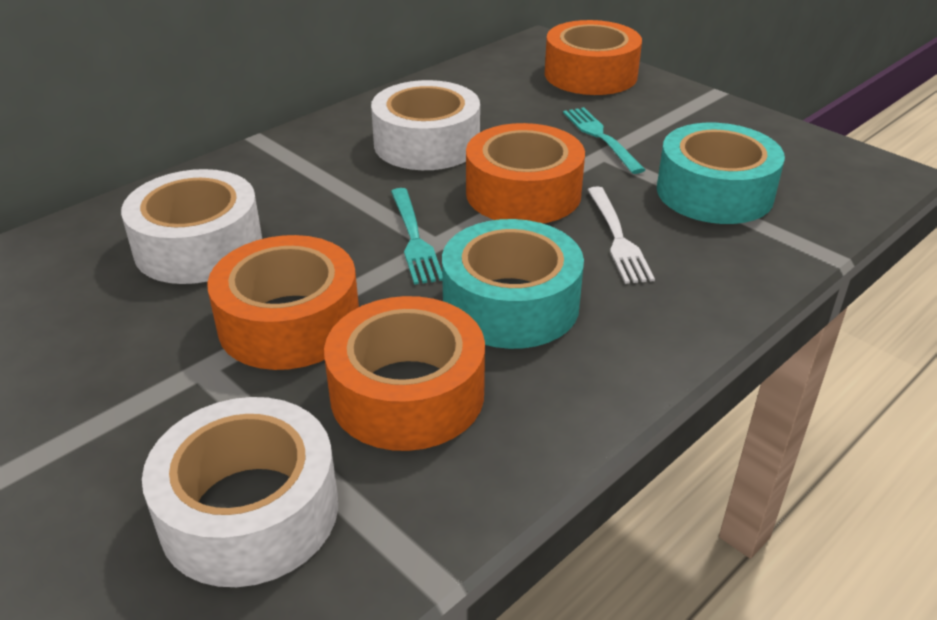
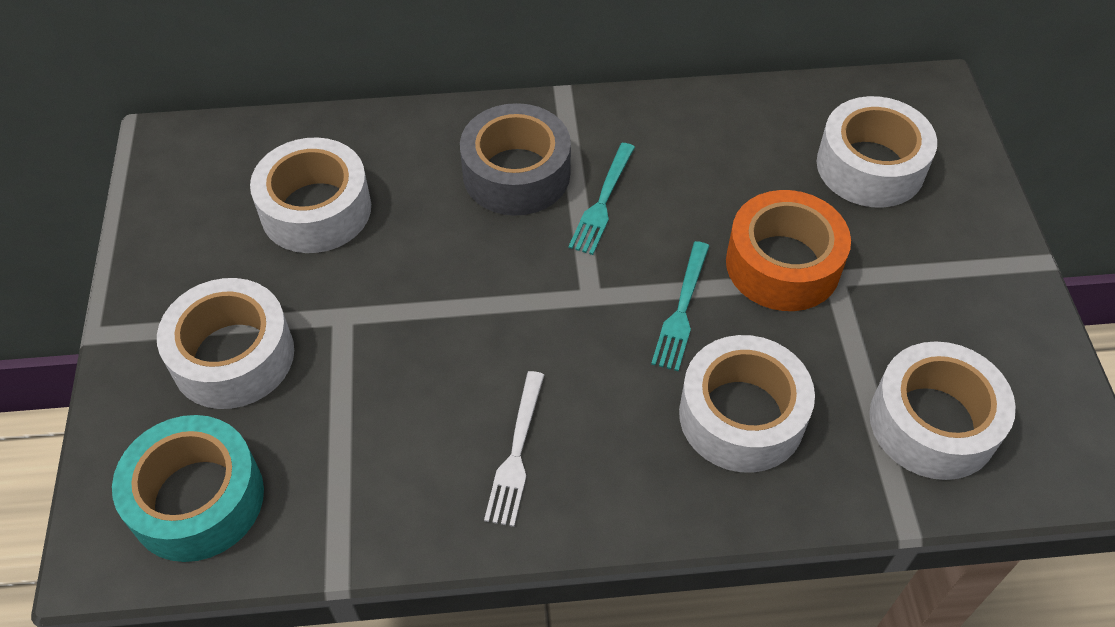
grey tape: none = 0 -> [460,103,571,216] = 1
orange tape: [207,235,359,370] [324,296,485,451] [466,123,585,223] [545,20,642,95] = 4 -> [726,190,851,311] = 1
turquoise tape: [442,219,584,349] [657,123,785,224] = 2 -> [112,415,264,562] = 1
white tape: [121,169,262,284] [142,397,338,587] [371,80,480,170] = 3 -> [157,278,294,409] [250,138,371,253] [679,335,815,473] [817,96,937,208] [869,341,1016,480] = 5

